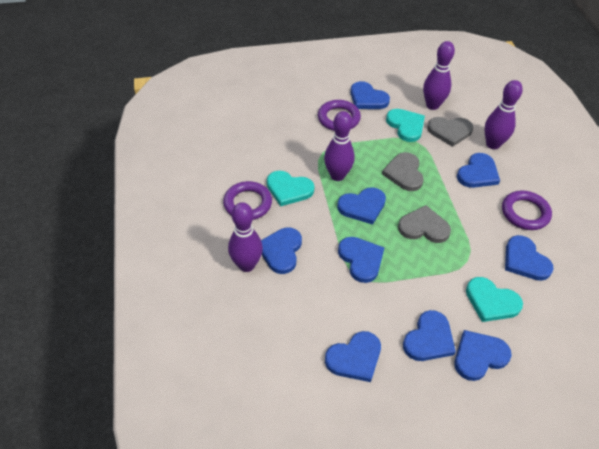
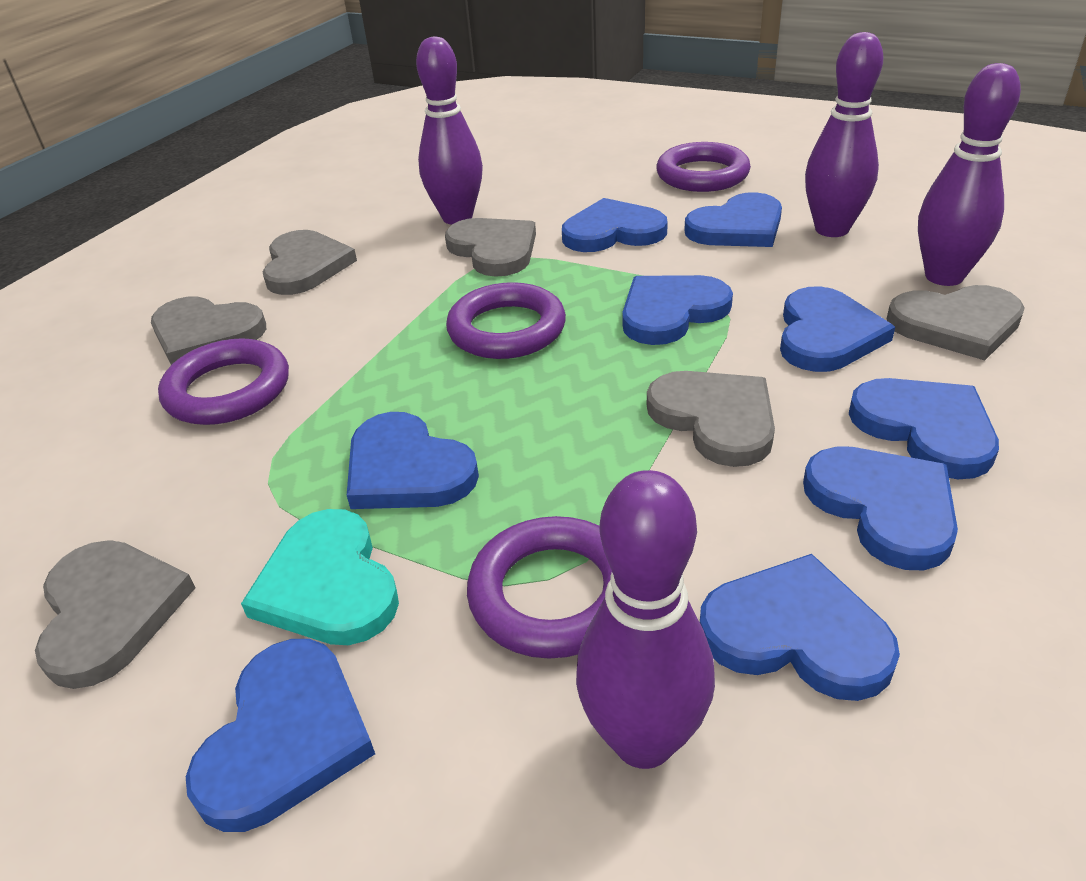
grey heart: [382,152,424,191] [398,205,451,243] [427,117,473,147] = 3 -> [35,540,195,689] [151,296,266,365] [263,230,357,295] [445,218,536,277] [647,371,775,467] [887,285,1025,360] = 6
purple ring: [223,181,272,220] [318,100,361,131] [502,191,552,230] = 3 -> [158,338,289,425] [446,282,566,359] [467,516,612,659] [656,142,751,192] = 4
turquoise heart: [267,171,314,206] [386,109,425,142] [466,277,523,322] = 3 -> [241,509,399,645] = 1

